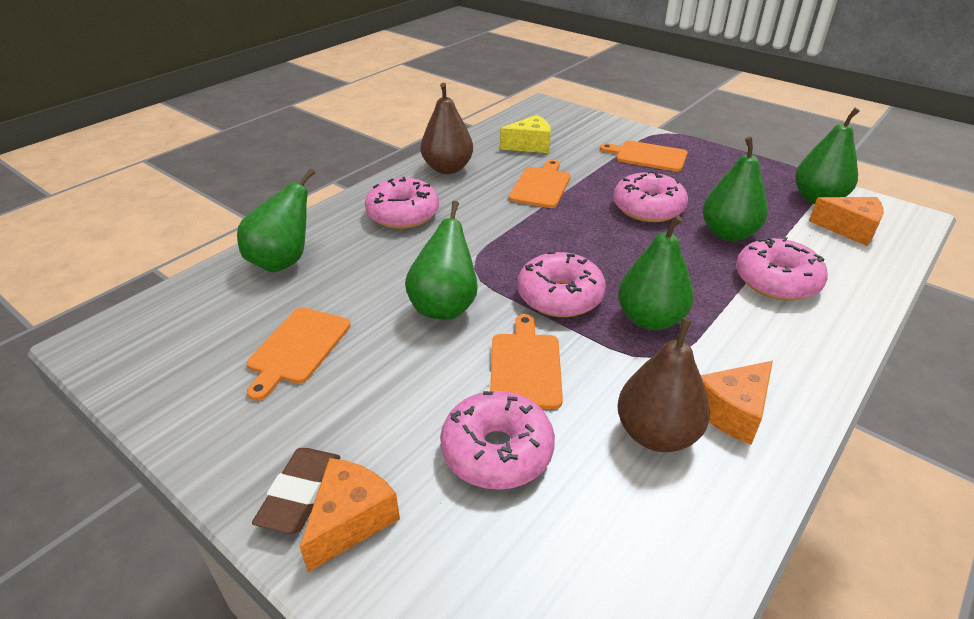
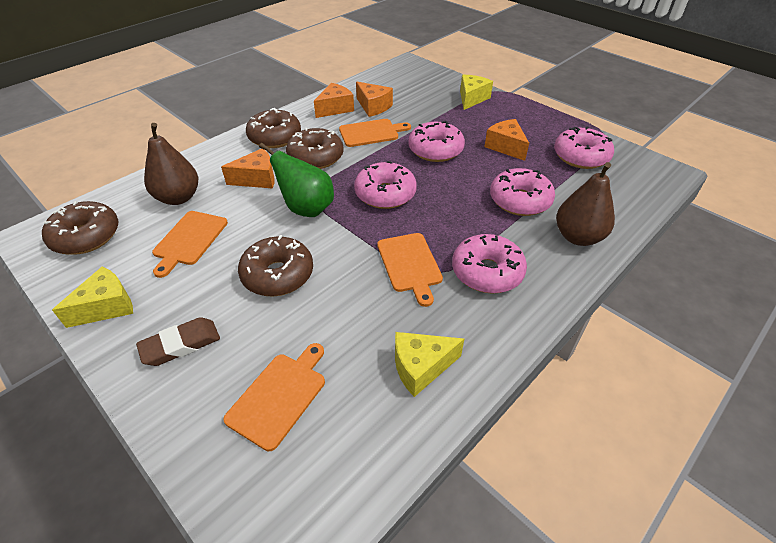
brown donut: none = 0 -> [42,201,119,255] [238,235,313,296] [246,108,301,148] [286,128,344,169] = 4
green pear: [237,168,315,272] [405,201,478,320] [618,215,694,330] [702,137,768,241] [795,108,860,204] = 5 -> [259,143,334,217] = 1
orange cheese: [300,458,400,572] [701,361,773,445] [809,197,884,246] = 3 -> [221,149,275,189] [314,83,354,118] [356,82,393,117] [484,119,529,161] = 4
yellow cheese: [500,115,551,153] = 1 -> [52,266,133,328] [395,332,464,397] [460,75,493,110] = 3

